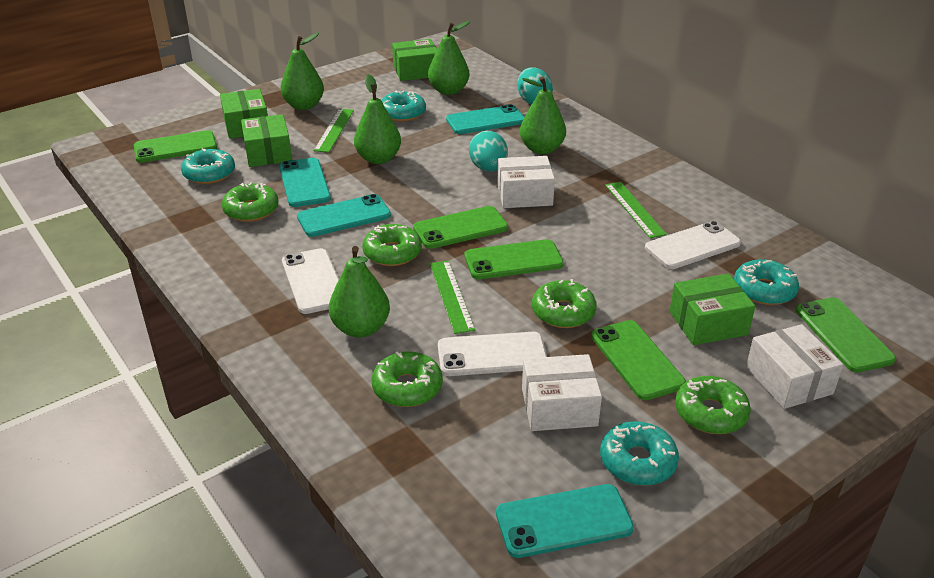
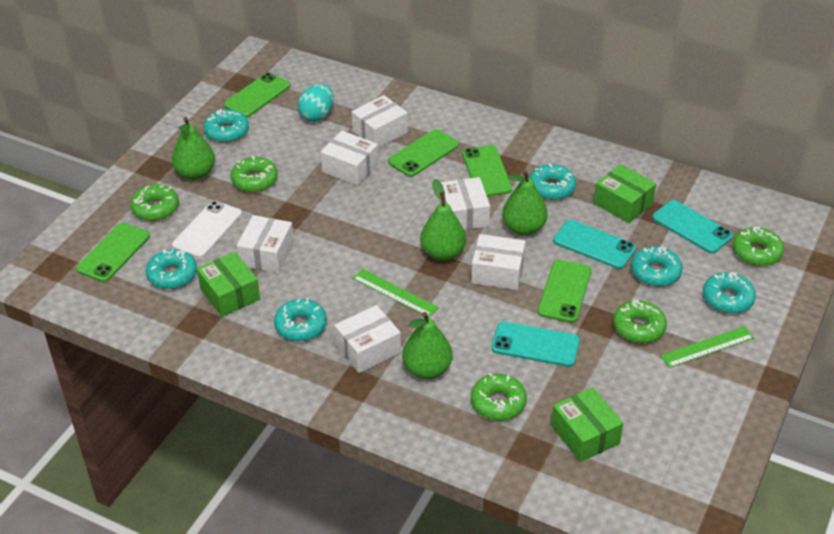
green box: [220,89,268,139] [241,114,292,167] [392,39,437,81] [670,274,755,345] = 4 -> [197,252,260,317] [551,387,623,462] [594,164,656,223] = 3
green pear: [280,33,324,110] [329,246,390,338] [354,74,401,164] [428,21,471,95] [520,76,566,154] = 5 -> [172,117,215,180] [402,312,453,379] [420,179,466,261] [502,170,548,236] = 4
green ruler: [314,109,354,153] [430,261,475,334] [605,182,667,238] = 3 -> [353,269,439,318] [660,326,754,368] = 2
turquoise donut: [181,148,235,184] [381,90,426,122] [600,421,679,486] [734,259,799,305] = 4 -> [146,249,197,289] [204,109,249,143] [274,298,327,341] [529,163,576,200] [631,247,683,286] [703,272,756,314] = 6
turquoise egg: [469,131,508,172] [517,67,553,105] = 2 -> [298,84,334,122] = 1
turquoise phone: [279,158,331,207] [297,194,391,237] [446,104,525,134] [496,484,634,558] = 4 -> [491,322,580,367] [553,220,636,269] [652,200,733,253] = 3
white box: [497,156,555,208] [522,354,602,431] [746,324,843,409] = 3 -> [237,215,294,273] [321,131,379,186] [334,305,401,373] [352,95,408,148] [440,177,490,230] [471,234,526,290] = 6
white phone: [282,248,339,314] [438,332,547,376] [645,221,741,269] = 3 -> [172,201,242,258] = 1

